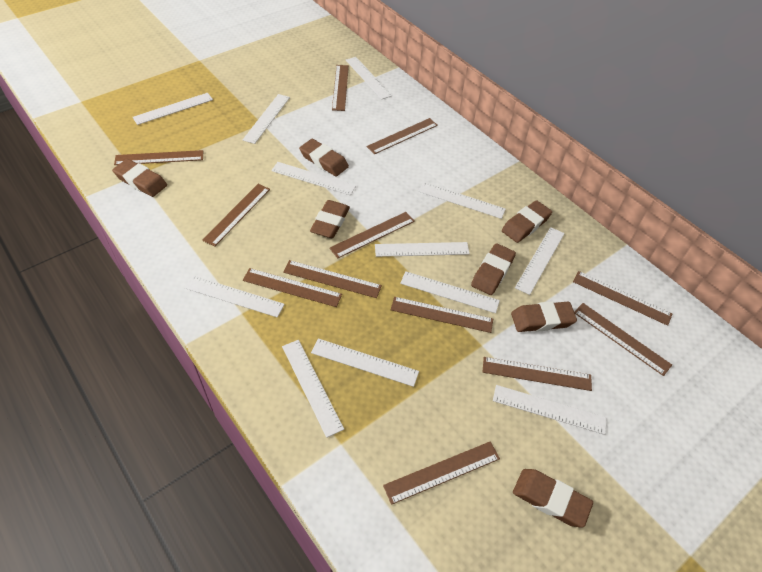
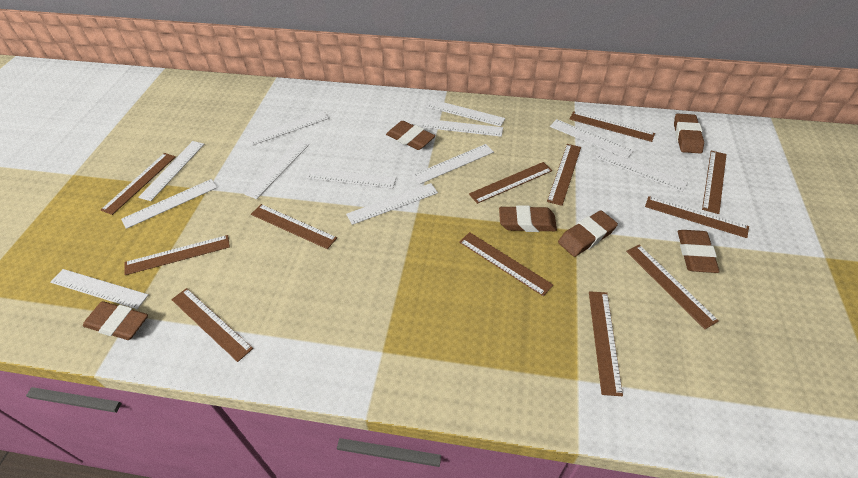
brown eraser: [112,159,167,197] [299,139,349,176] [310,200,350,238] [471,243,516,295] [502,200,552,243] [511,301,577,332] [513,469,593,528] = 7 -> [83,301,148,340] [386,121,435,150] [499,205,557,232] [558,210,618,257] [674,114,704,154] [678,230,720,273] = 6

